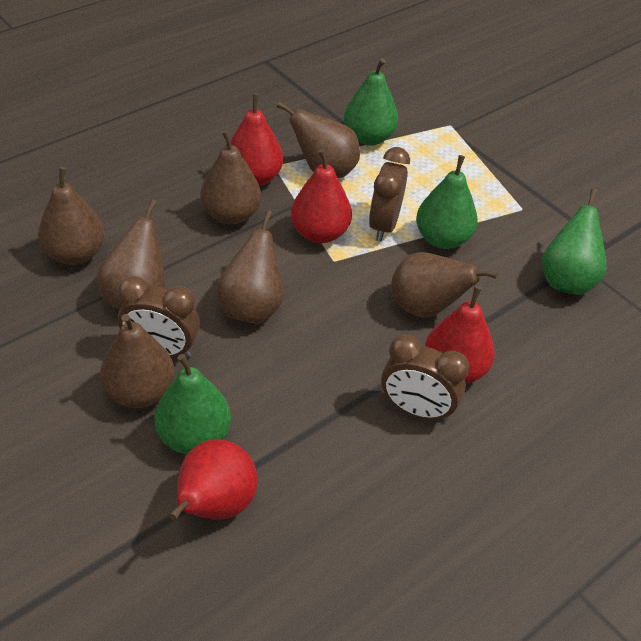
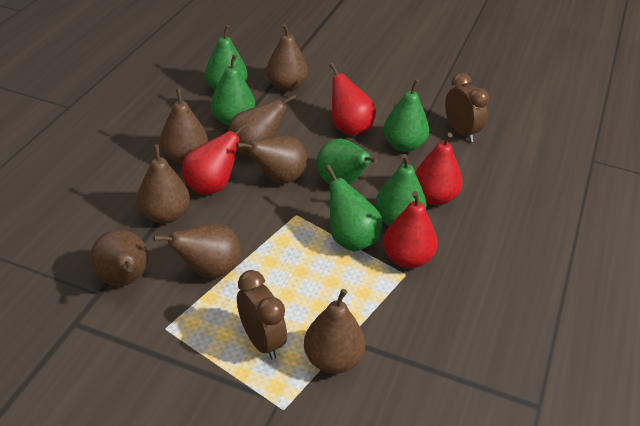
brown clock: [117,276,200,358] [369,147,410,241] [381,334,469,422] = 3 -> [237,270,287,360] [445,73,489,142] = 2
brown pear: [38,167,105,265] [97,199,165,309] [100,314,175,408] [200,130,261,225] [216,210,283,324] [277,102,360,178] [391,252,498,318] = 7 -> [90,229,148,286] [137,144,190,224] [153,223,241,279] [160,88,208,164] [228,94,297,156] [236,136,307,183] [266,23,308,92] [304,289,365,374] = 8
green pear: [155,354,231,454] [344,58,398,146] [416,155,478,249] [542,189,607,295] = 4 -> [205,25,248,90] [211,54,255,125] [317,138,378,185] [325,165,382,252] [375,154,427,226] [384,79,429,152] = 6

